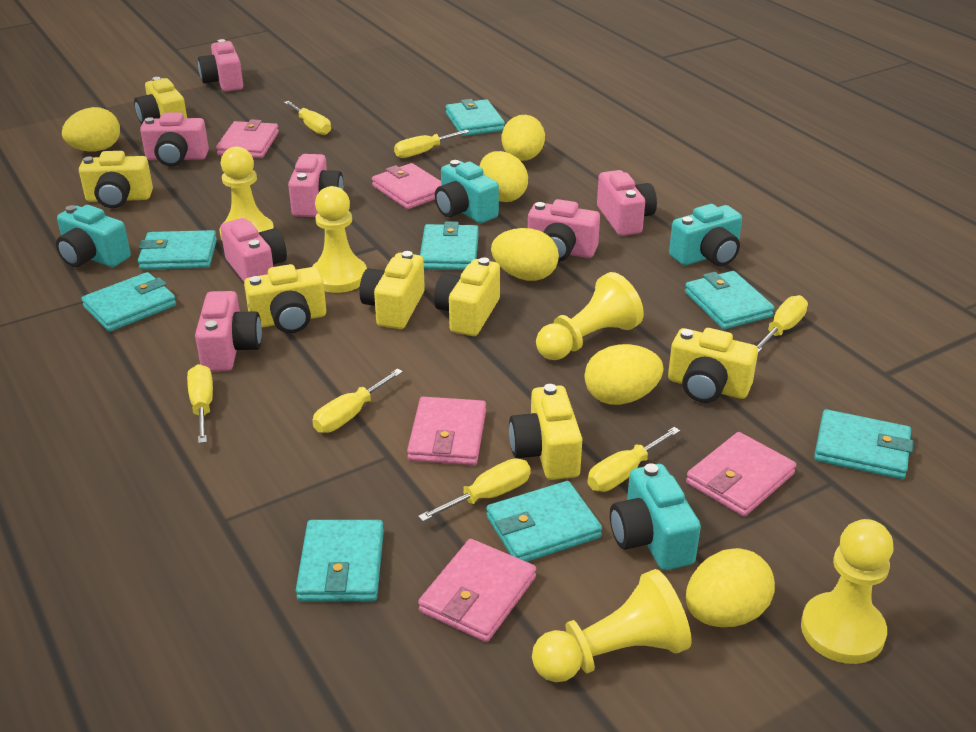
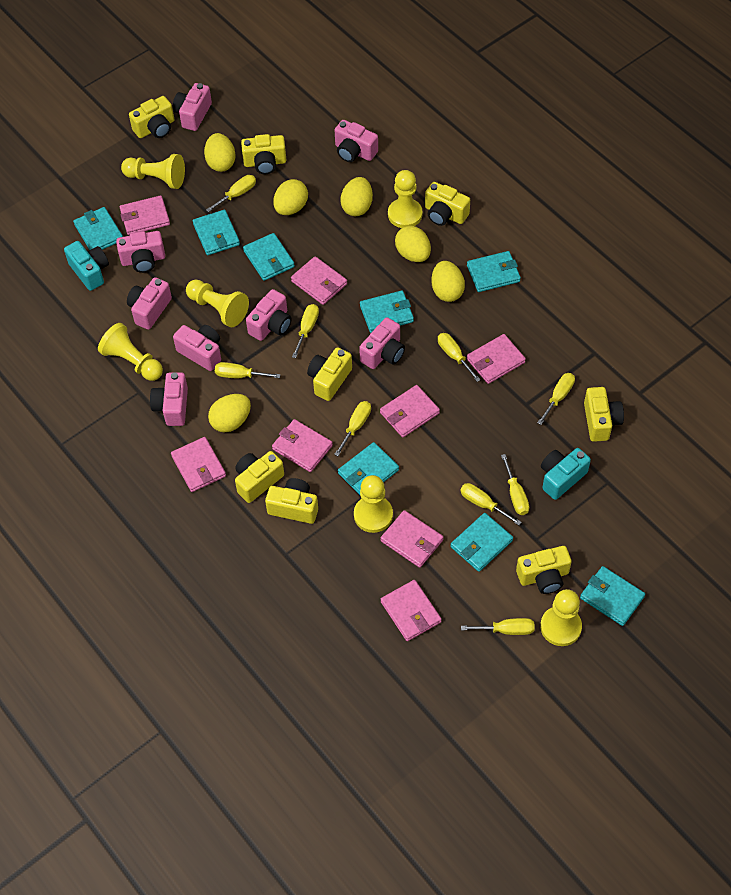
pink camera: [140,112,209,166] [195,291,262,371] [198,39,243,92] [220,218,287,282] [288,154,344,217] [528,199,600,262] [597,170,657,236] = 7 -> [116,231,165,273] [127,277,172,330] [150,372,188,426] [173,83,212,131] [173,325,221,371] [246,289,292,341] [335,120,378,162] [359,317,405,369] = 8
pink wallet: [216,119,279,158] [372,163,441,209] [407,397,486,465] [418,539,536,642] [686,432,796,517] = 5 -> [120,195,170,235] [171,437,226,492] [272,419,333,472] [291,256,347,305] [380,385,440,437] [381,510,444,568] [381,580,442,641] [467,334,526,384] = 8
turquoise camera: [56,205,131,267] [435,160,499,223] [610,463,701,570] [669,204,742,266] = 4 -> [64,241,109,291] [541,448,591,500] = 2
yellow camera: [79,151,153,208] [134,77,187,124] [244,264,326,333] [359,251,425,329] [434,257,500,336] [509,384,582,480] [668,328,758,403] = 7 -> [129,96,174,138] [235,451,284,503] [241,134,286,174] [265,478,318,524] [307,347,352,401] [425,182,470,226] [516,546,572,594] [584,387,624,442] = 8
yellow pawn: [219,146,274,242] [312,186,367,293] [532,569,692,682] [536,272,644,360] [801,519,893,664] = 5 -> [98,323,163,381] [121,154,185,189] [186,280,249,327] [354,475,393,533] [388,170,423,228] [540,589,582,646] = 6
yellow screwdriver: [187,364,213,443] [284,101,331,135] [312,368,403,433] [394,130,470,158] [418,458,531,522] [587,427,680,492] [757,295,808,353] = 7 -> [206,175,256,212] [215,362,281,378] [292,304,319,358] [334,401,371,456] [438,333,481,382] [460,483,522,525] [461,618,535,635] [501,454,529,515] [537,373,575,425] = 9

